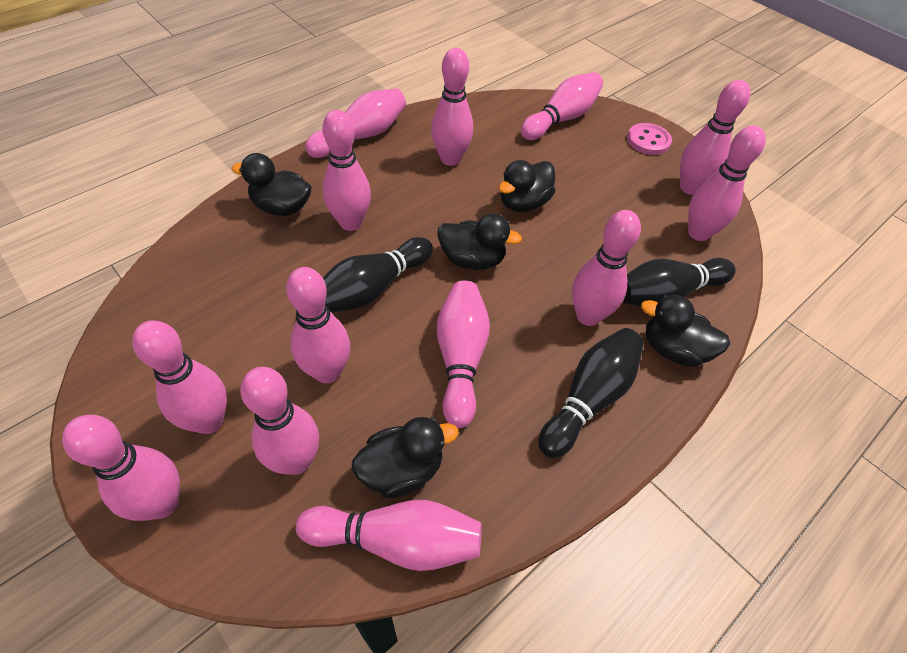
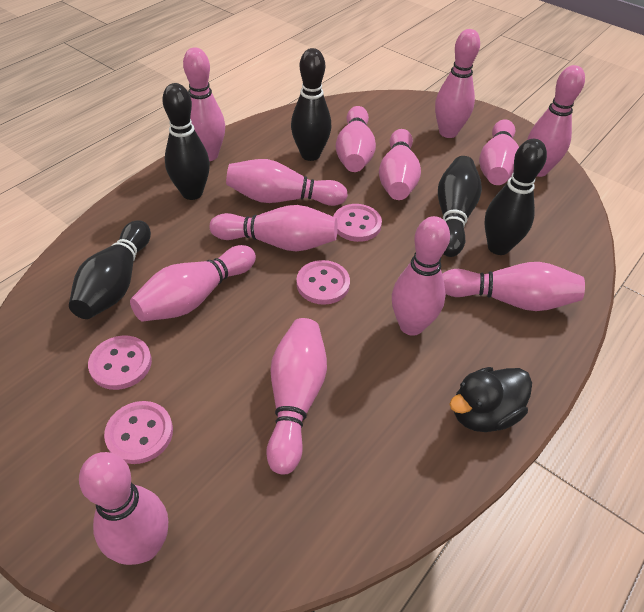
black bowling pin: [323,237,433,312] [538,328,644,458] [622,258,736,307] = 3 -> [69,220,151,319] [162,83,210,200] [291,48,331,161] [438,156,482,257] [484,139,547,255] = 5
black duck: [232,153,312,216] [352,417,459,499] [438,214,522,270] [498,160,555,212] [641,295,730,367] = 5 -> [449,367,532,432] = 1
pink button: [627,123,672,155] = 1 -> [88,335,152,390] [104,401,173,464] [297,260,350,305] [333,204,382,242] = 4

